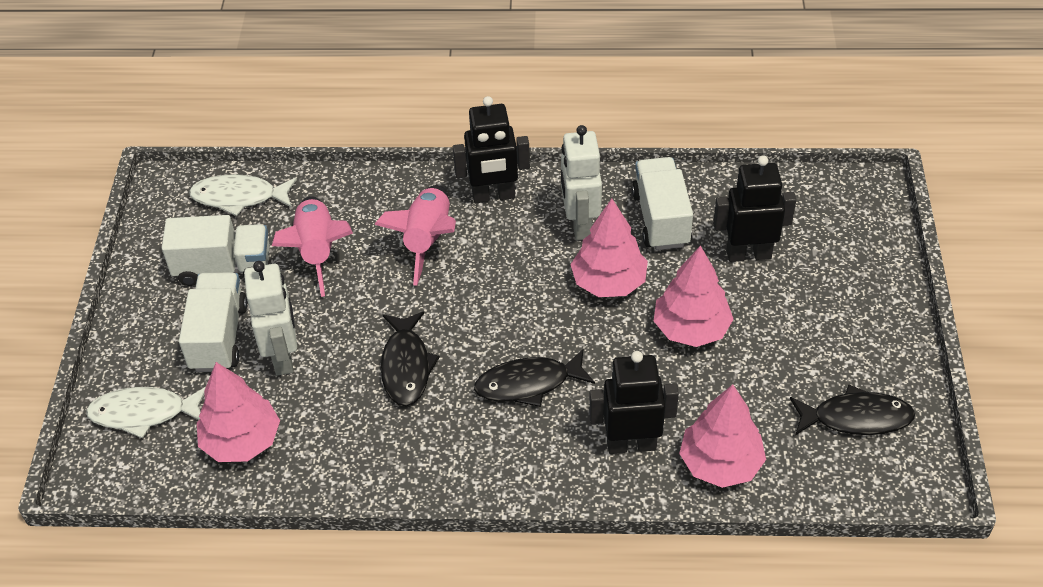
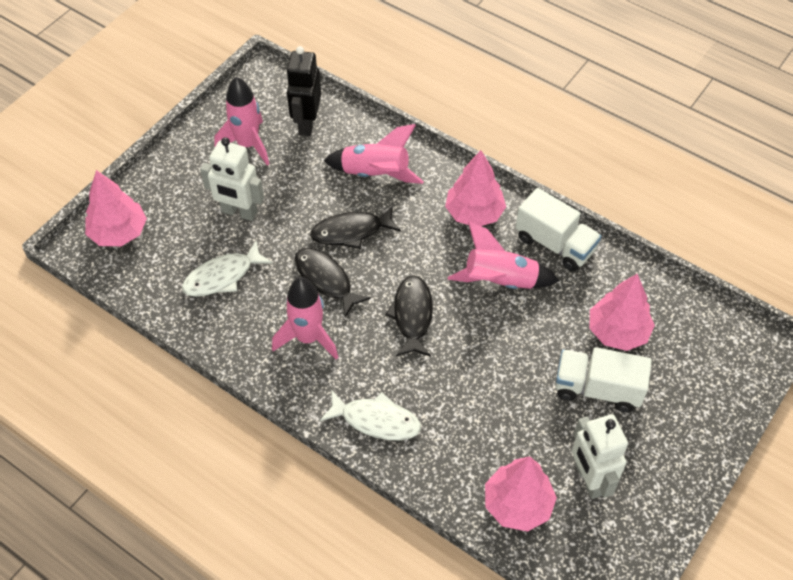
black robot: [453,96,530,203] [589,351,679,454] [713,155,796,262] = 3 -> [286,46,321,136] = 1
pink rocket: [272,196,353,297] [374,185,456,286] = 2 -> [214,76,269,166] [272,277,338,360] [323,124,424,184] [448,222,559,289] = 4
white truck: [162,215,270,286] [179,272,248,372] [632,157,693,250] = 3 -> [516,188,602,271] [556,347,652,412] = 2

